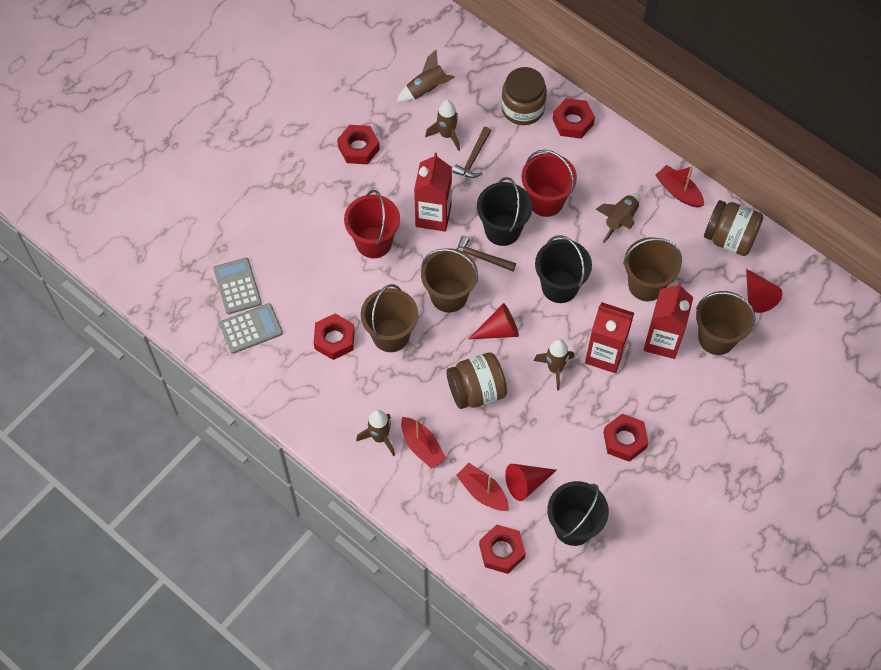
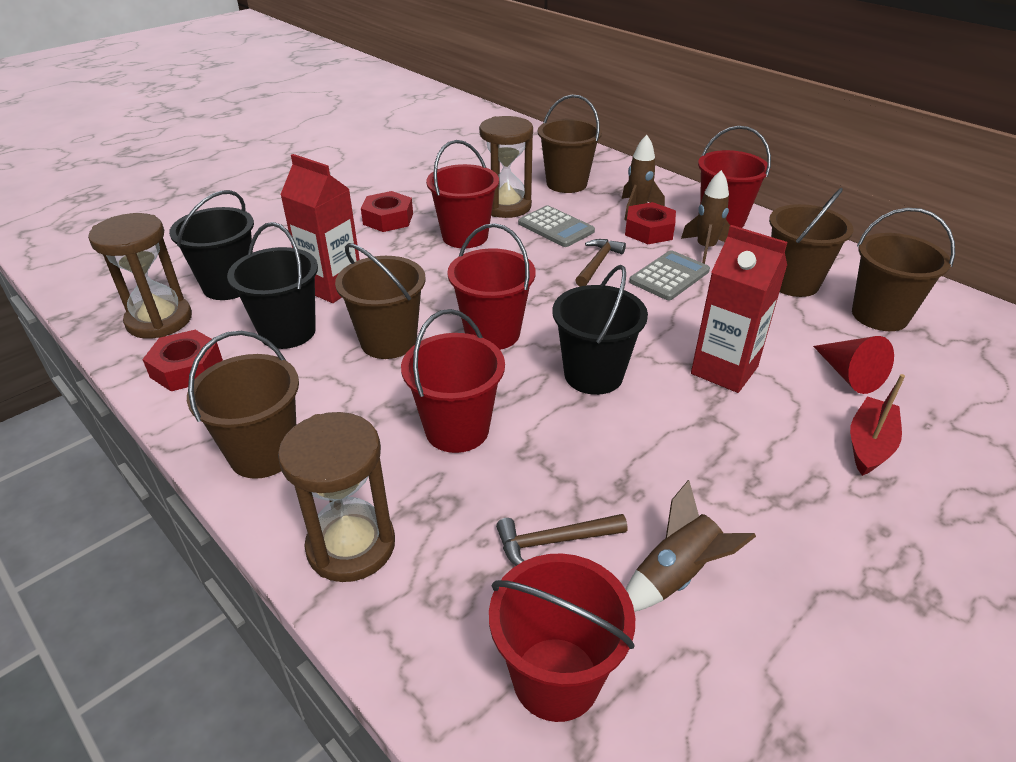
brown bucket: [361,284,418,352] [421,248,478,313] [623,237,682,301] [696,291,756,355] = 4 -> [187,331,299,479] [335,243,426,359] [538,95,602,193] [769,188,853,297] [852,208,955,331] = 5
brown hourglass: none = 0 -> [88,213,192,339] [278,412,395,582] [479,116,533,218] = 3
brown jar: [446,352,507,409] [501,67,547,125] [704,200,763,256] = 3 -> none = 0
brown rocket: [356,410,395,456] [396,49,455,102] [425,100,460,151] [533,339,574,390] [596,193,641,243] = 5 -> [622,135,665,221] [626,480,756,612] [681,170,730,264] = 3
red boat: [401,417,447,469] [456,463,509,511] [655,165,704,208] = 3 -> [850,374,905,476] = 1
red bucket: [344,190,400,258] [521,150,577,217] = 2 -> [401,309,505,453] [426,140,499,248] [447,223,536,350] [489,553,635,722] [698,126,771,228] = 5
red carton: [414,153,452,232] [585,302,634,373] [644,282,693,359] = 3 -> [280,154,360,303] [691,225,787,393] = 2
red cone: [468,303,519,339] [505,464,557,501] [746,269,782,313] = 3 -> [813,336,894,394] = 1
red nut: [314,313,355,360] [337,125,380,164] [479,525,526,574] [552,98,595,139] [603,414,648,462] = 5 -> [142,330,223,391] [361,191,413,232] [625,202,676,244] = 3

